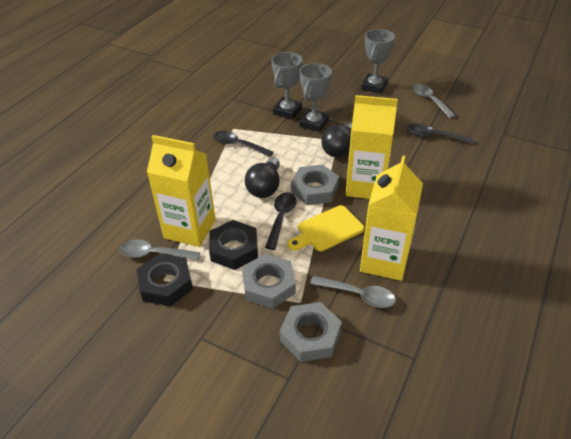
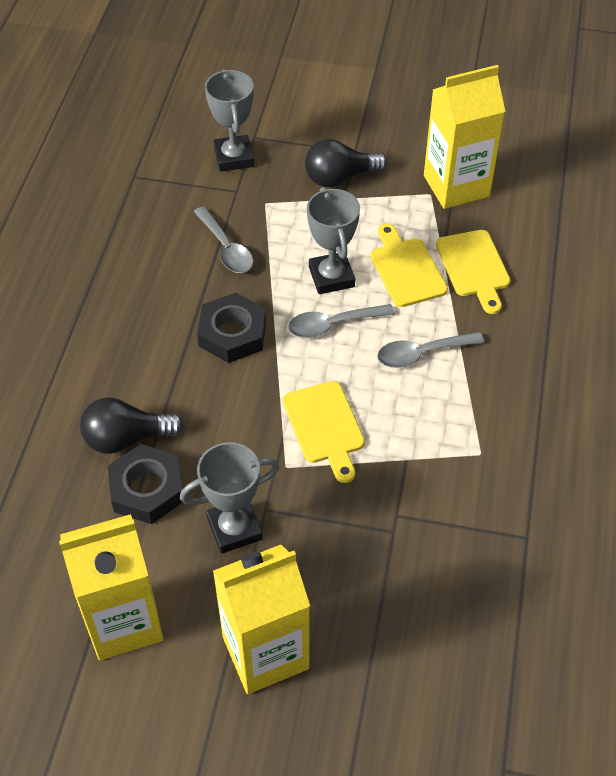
black spoon: [213,131,274,157] [265,192,297,250] [407,124,473,144] = 3 -> none = 0
grey nut: [242,254,296,308] [280,302,342,362] [291,165,339,205] = 3 -> none = 0
yellow cutting board: [288,205,364,251] = 1 -> [283,381,365,483] [371,224,448,307] [436,230,511,314] = 3

